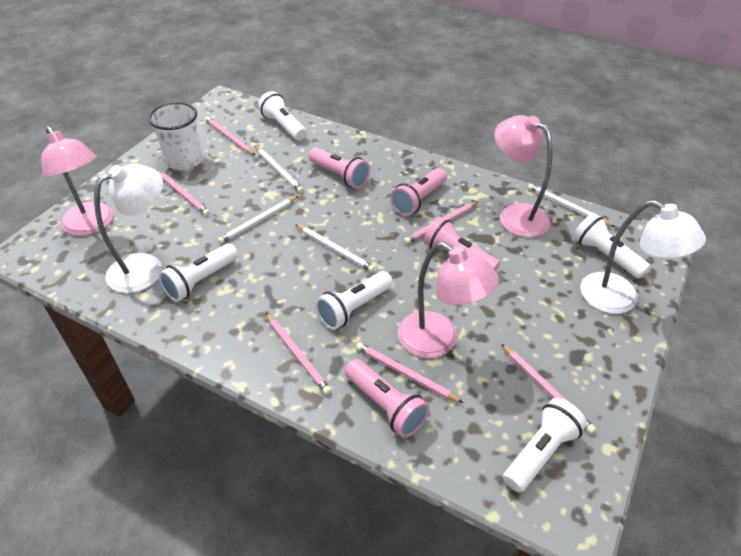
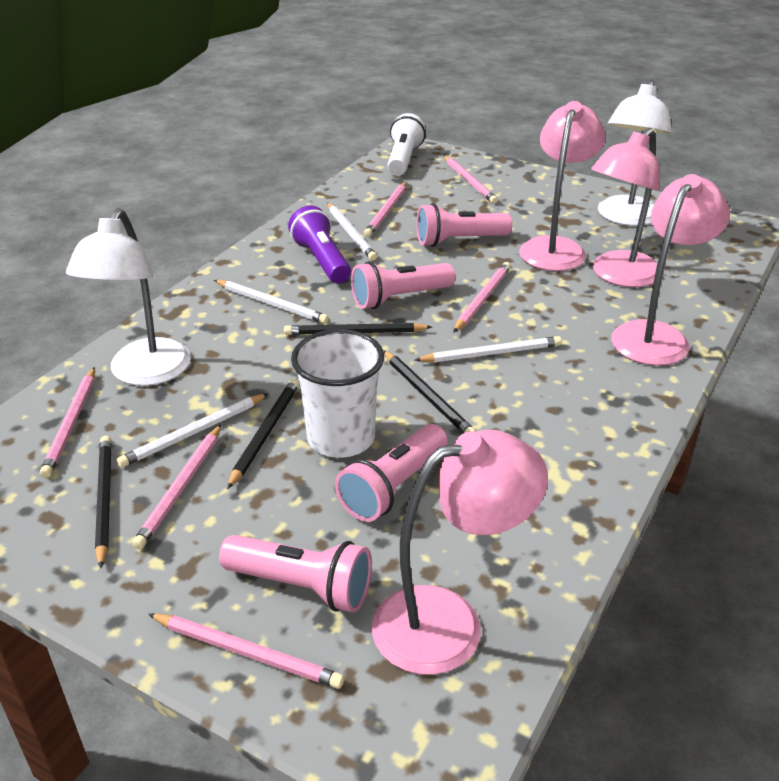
black pencil: none = 0 -> [95,436,112,569] [227,379,299,489] [284,323,432,335] [383,350,476,433] = 4
pink lamp: [41,126,113,236] [398,242,499,358] [495,115,552,237] = 3 -> [372,430,548,675] [519,101,606,271] [591,128,660,287] [611,174,730,366] = 4
purple flashlight: none = 0 -> [288,205,351,283] = 1
white flashlight: [158,243,238,302] [258,91,307,141] [315,271,393,330] [503,398,587,492] [573,213,650,279] = 5 -> [388,113,426,175] = 1

